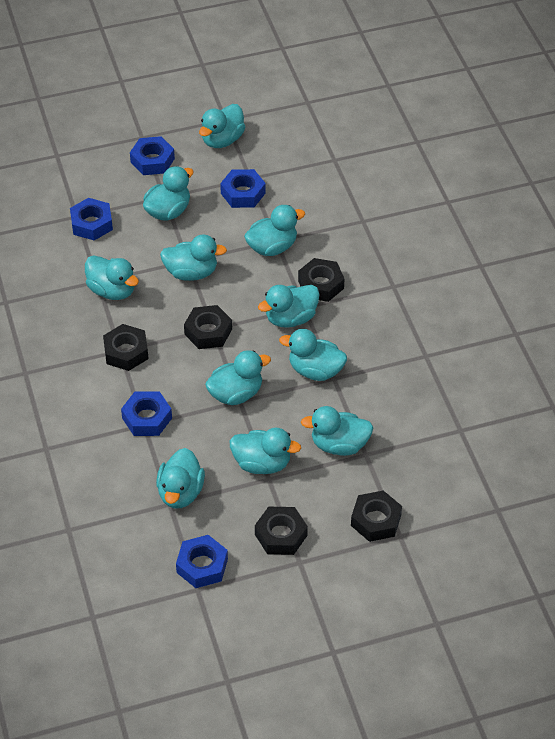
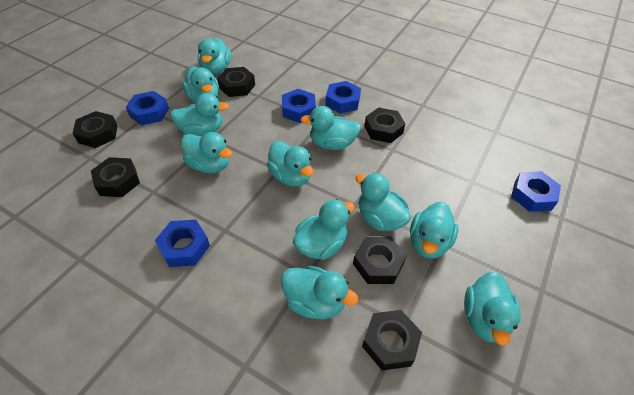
black nut: [103,324,149,371] [184,305,232,349] [255,507,308,555] [298,258,344,302] [351,490,402,542] = 5 -> [73,111,118,148] [91,157,140,197] [217,67,255,97] [353,236,407,284] [362,310,422,370] [364,108,405,143] = 6

